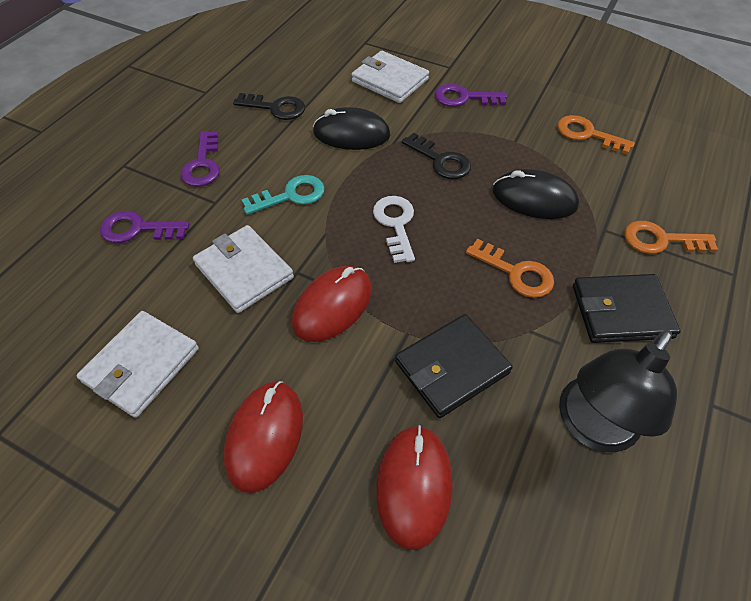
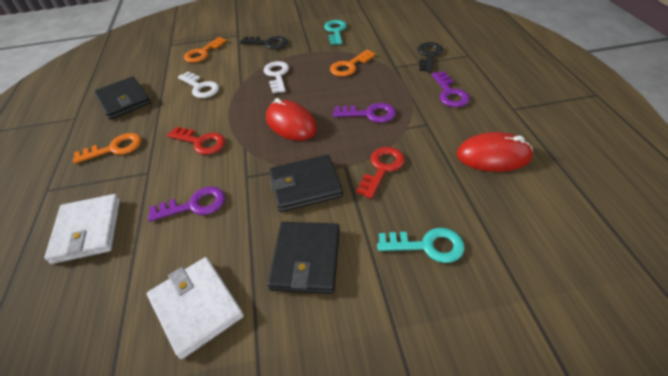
black lamp: [559,330,677,452] = 1 -> none = 0
black mouse: [313,107,390,150] [493,169,579,219] = 2 -> none = 0
black wallet: [395,314,513,418] [573,274,681,343] = 2 -> [94,76,151,120] [267,222,340,294] [269,155,343,212] = 3
red key: none = 0 -> [167,126,225,155] [356,147,405,199] = 2
red mouse: [224,381,303,493] [292,266,372,342] [376,425,453,550] = 3 -> [266,98,317,141] [457,132,533,172] = 2
turquoise key: [241,175,325,215] = 1 -> [324,20,347,45] [377,228,465,263] = 2
white key: [373,196,415,263] = 1 -> [178,71,219,98] [263,61,289,93] = 2
white wallet: [76,311,199,418] [193,225,294,313] [352,51,429,103] = 3 -> [44,194,120,264] [147,257,244,359] = 2

